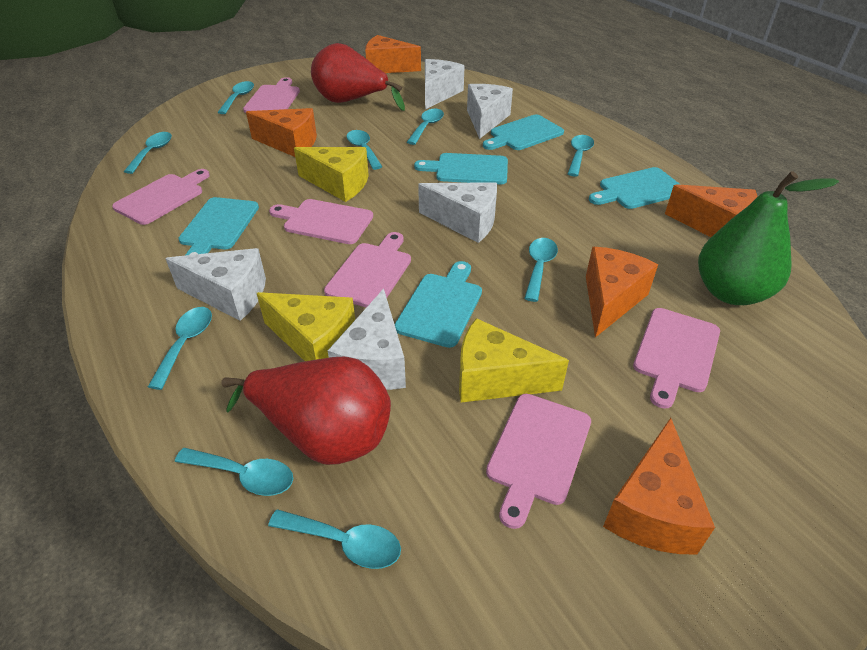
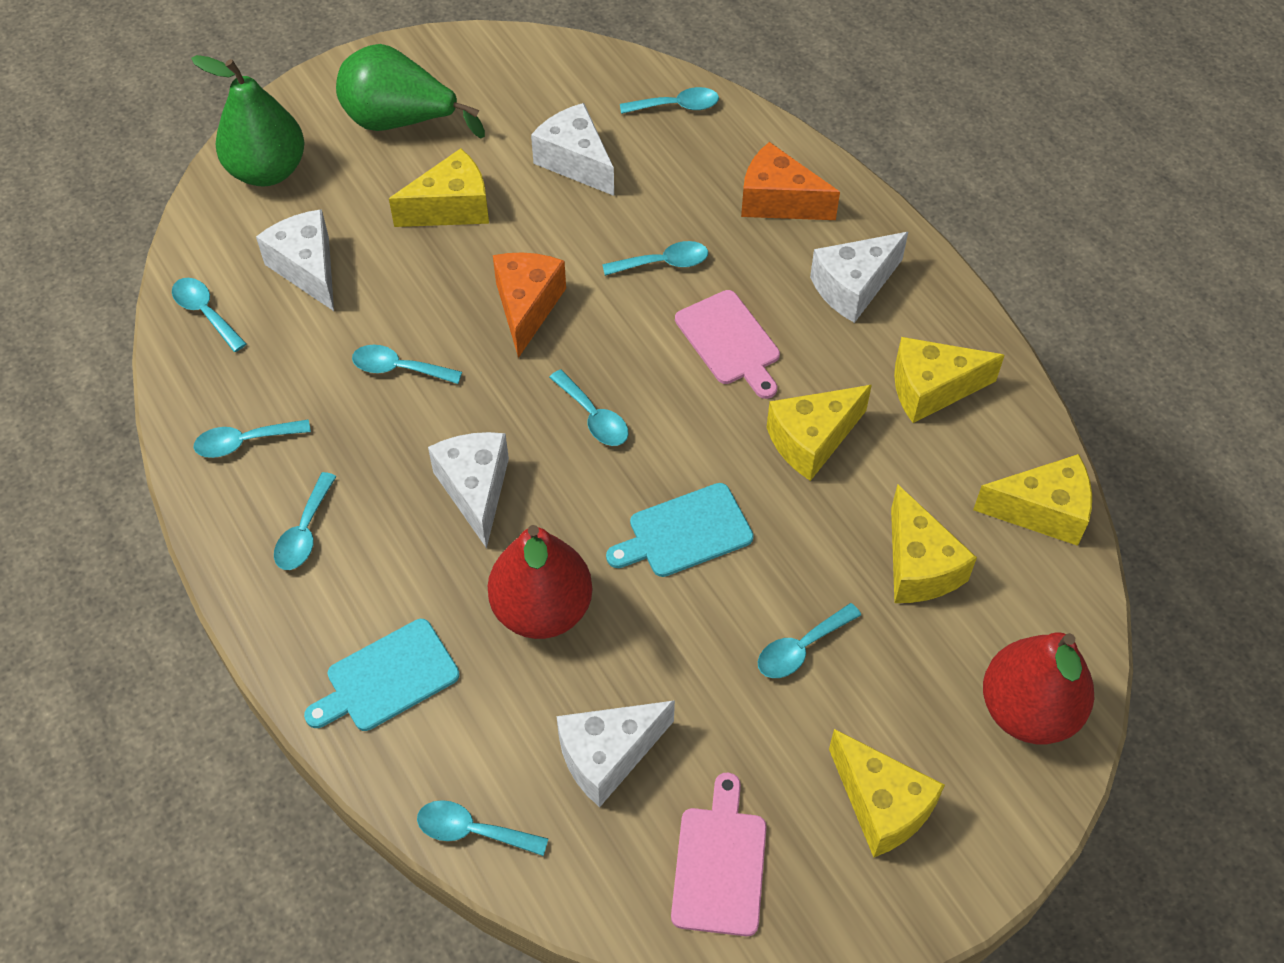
green pear: [698,171,839,305] = 1 -> [191,55,305,187] [336,44,485,138] = 2
orange cheese: [246,108,317,157] [365,35,421,73] [586,247,658,337] [603,418,715,555] [665,184,758,237] = 5 -> [493,252,566,358] [741,142,840,220] = 2
pink cutting board: [112,169,210,225] [243,77,300,113] [269,199,373,244] [324,232,411,307] [486,394,591,529] [633,308,720,409] = 6 -> [671,773,767,936] [675,290,780,399] = 2
turquoise cutting board: [179,197,259,255] [395,261,482,348] [414,153,508,184] [483,114,564,150] [589,167,681,209] = 5 -> [304,619,460,731] [606,483,754,577] = 2
yellow cheese: [257,292,355,361] [294,147,369,202] [459,318,569,403] = 3 -> [389,148,489,227] [766,385,872,481] [829,729,945,857] [891,484,977,603] [894,337,1005,423] [973,454,1092,546] = 6

